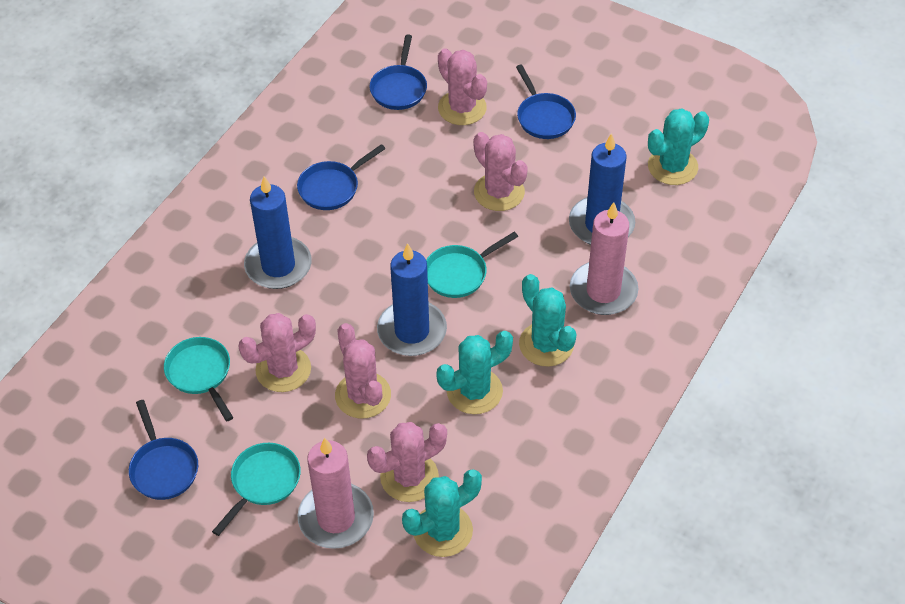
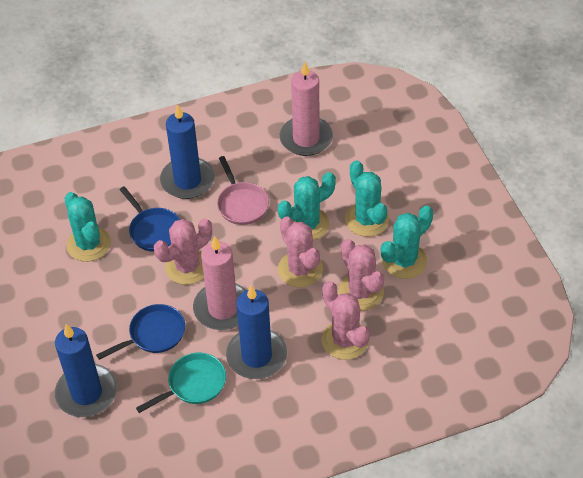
blue pan: [129,400,198,500] [297,144,386,210] [369,34,427,110] [516,65,576,139] = 4 -> [96,304,185,360] [119,186,180,252] = 2
pink cactus: [238,313,316,392] [335,323,391,419] [367,422,447,502] [438,49,487,125] [474,132,528,211] = 5 -> [154,218,212,285] [278,216,323,288] [322,281,370,360] [338,239,384,311] = 4
pink pan: none = 0 -> [217,156,269,225] = 1
turquoise pan: [164,337,234,421] [212,443,301,536] [426,232,518,298] = 3 -> [136,353,226,413] = 1

